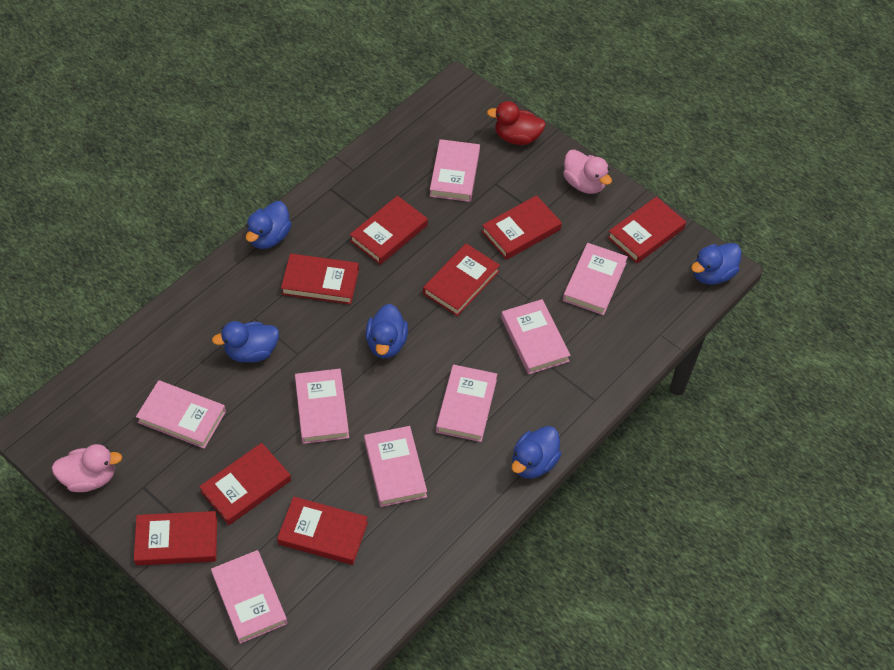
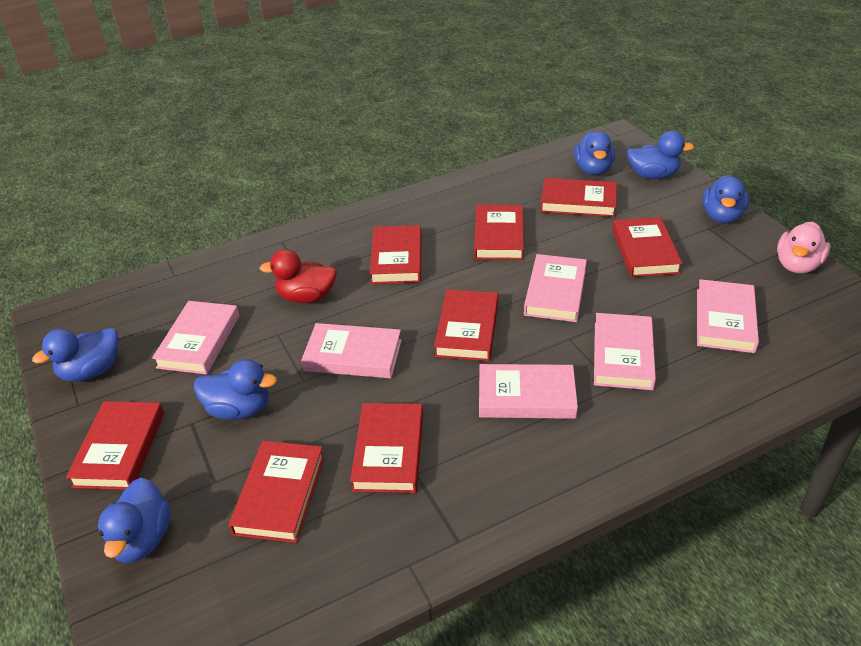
blue duck: [212,321,279,363] [246,201,292,249] [365,304,408,358] [512,426,561,479] [691,243,742,284] = 5 -> [32,327,119,382] [98,478,171,563] [194,359,277,419] [574,131,615,175] [627,131,694,179] [702,175,749,223] = 6
pink book: [136,380,226,449] [211,550,287,644] [295,369,349,444] [364,426,427,507] [430,139,480,202] [436,365,497,442] [501,299,571,375] [563,243,628,315] = 8 -> [152,301,239,374] [301,323,402,378] [479,364,578,419] [524,254,587,322] [594,313,656,390] [697,279,759,353] = 6
pink duck: [52,444,122,492] [563,149,612,194] = 2 -> [777,222,830,274] = 1

